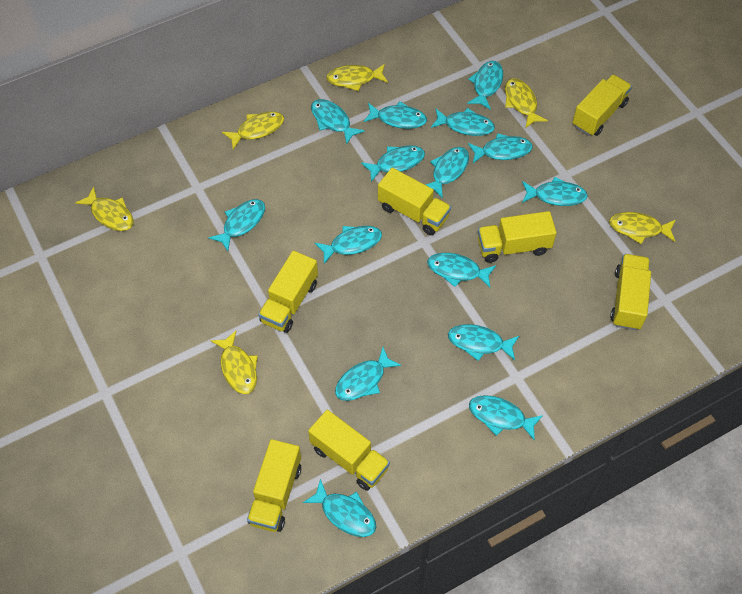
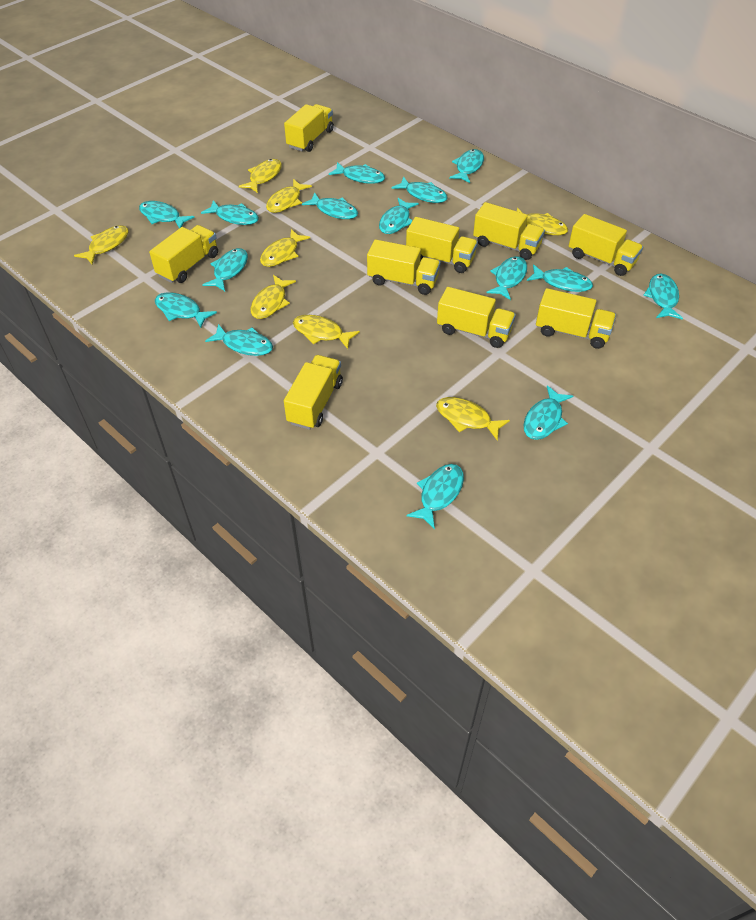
yellow fish: [75,186,134,231] [210,331,258,394] [222,112,284,149] [326,64,388,91] [505,78,548,128] [609,212,676,244] = 6 -> [74,225,129,264] [239,159,282,193] [250,275,296,319] [260,229,310,267] [266,179,312,213] [293,315,360,349] [436,397,510,441] [517,208,568,235] = 8
yellow truck: [247,439,301,532] [258,250,318,333] [308,410,390,491] [378,168,451,235] [478,211,557,263] [573,74,632,136] [610,254,651,330] = 7 -> [149,225,218,283] [284,104,334,152] [284,355,343,430] [367,239,441,295] [406,217,478,273] [437,287,516,348] [473,202,545,260] [536,288,616,349] [569,214,643,276] = 9

